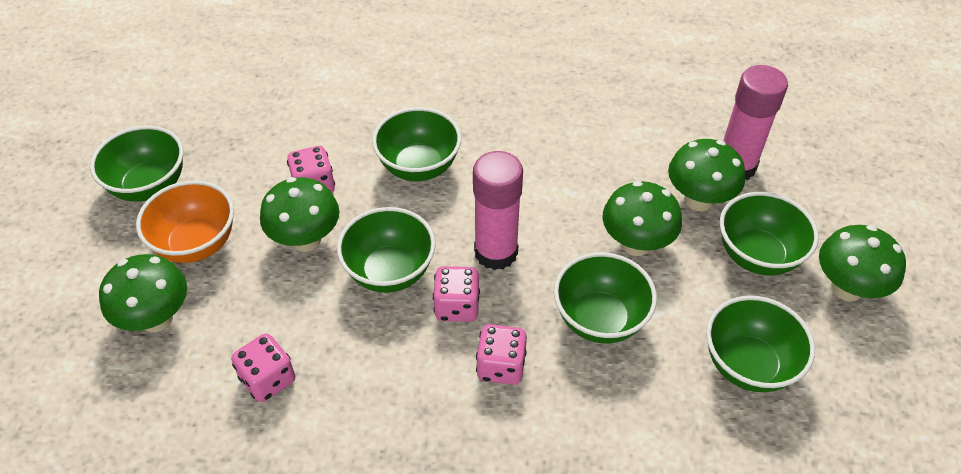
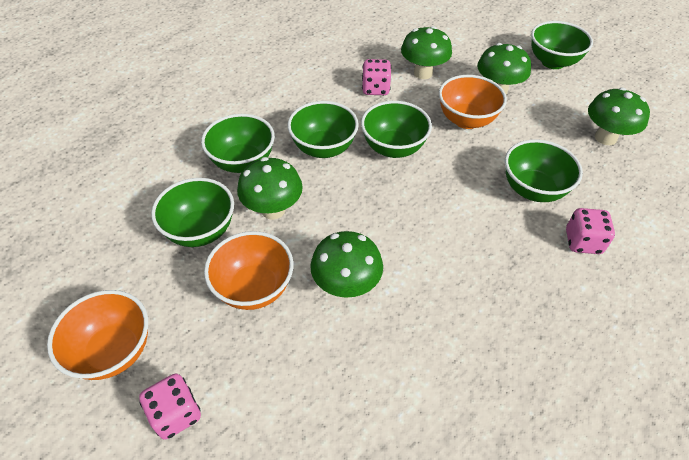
orange bowl: [136,180,234,263] = 1 -> [47,290,148,380] [204,231,293,310] [439,75,507,129] = 3
pink dice: [231,334,295,402] [287,146,335,193] [433,266,480,322] [476,324,527,385] = 4 -> [139,373,201,440] [362,59,391,95] [566,208,615,254] = 3
pink glue stick: [473,151,523,270] [723,65,788,180] = 2 -> none = 0

